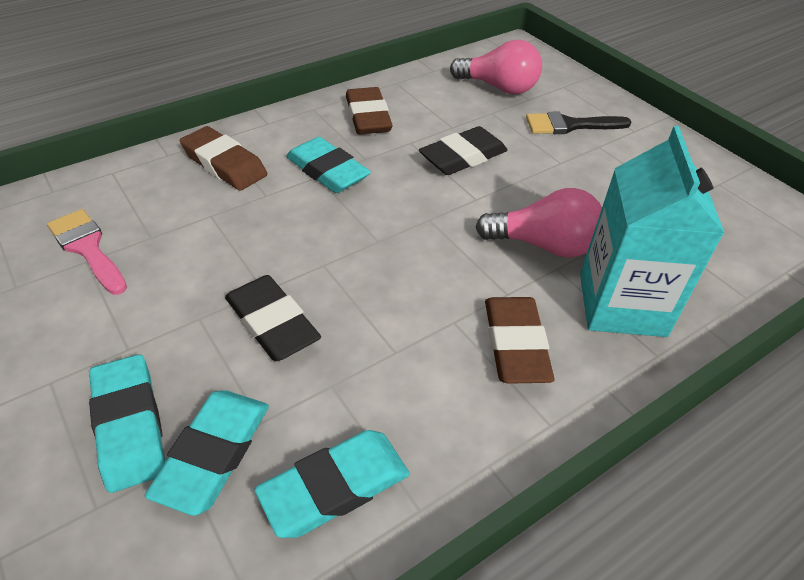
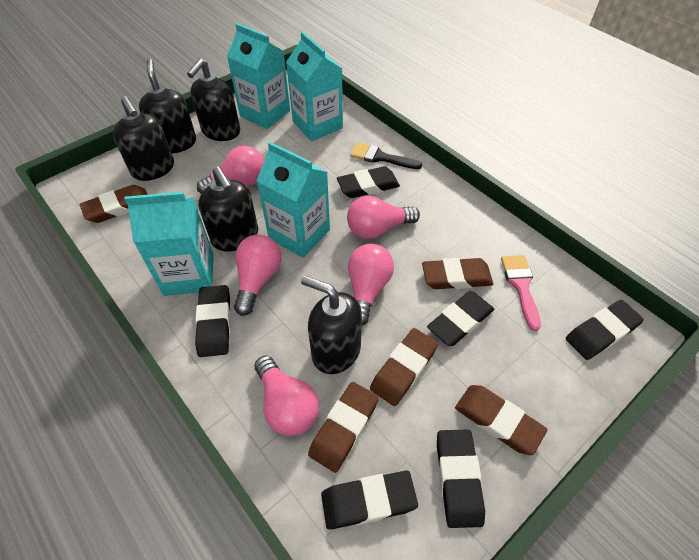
black eraser: [225,275,321,361] [419,126,508,175] = 2 -> [195,285,231,357] [321,470,418,530] [337,166,400,198] [427,291,494,346] [437,429,485,528] [566,300,644,360] = 6
black soap dispenser: none = 0 -> [113,96,174,181] [139,59,196,153] [187,58,240,141] [198,167,258,252] [301,276,362,374] = 5
brown eraser: [180,126,267,191] [346,87,393,135] [485,297,555,384] = 3 -> [80,185,148,223] [308,382,379,473] [370,328,438,406] [422,258,493,289] [455,385,547,455] = 5
pink light bulb: [450,40,542,94] [476,188,602,258] = 2 -> [197,145,264,194] [234,235,282,316] [254,355,319,436] [347,196,420,239] [348,244,394,325] = 5
turquoise carton: [580,126,724,337] = 1 -> [124,192,214,296] [227,23,290,129] [256,142,330,258] [286,31,343,141] = 4
turquoise eraser: [89,354,165,493] [145,390,269,516] [255,430,410,538] [286,137,371,193] = 4 -> none = 0

